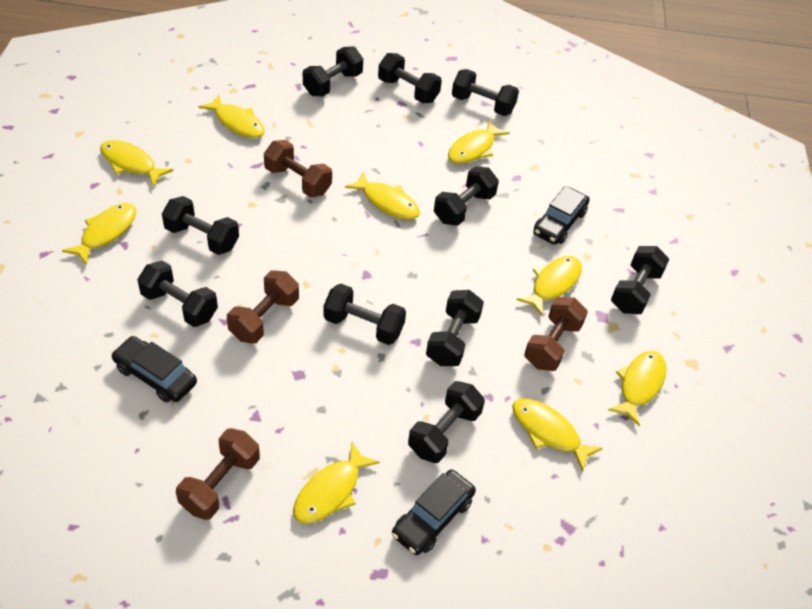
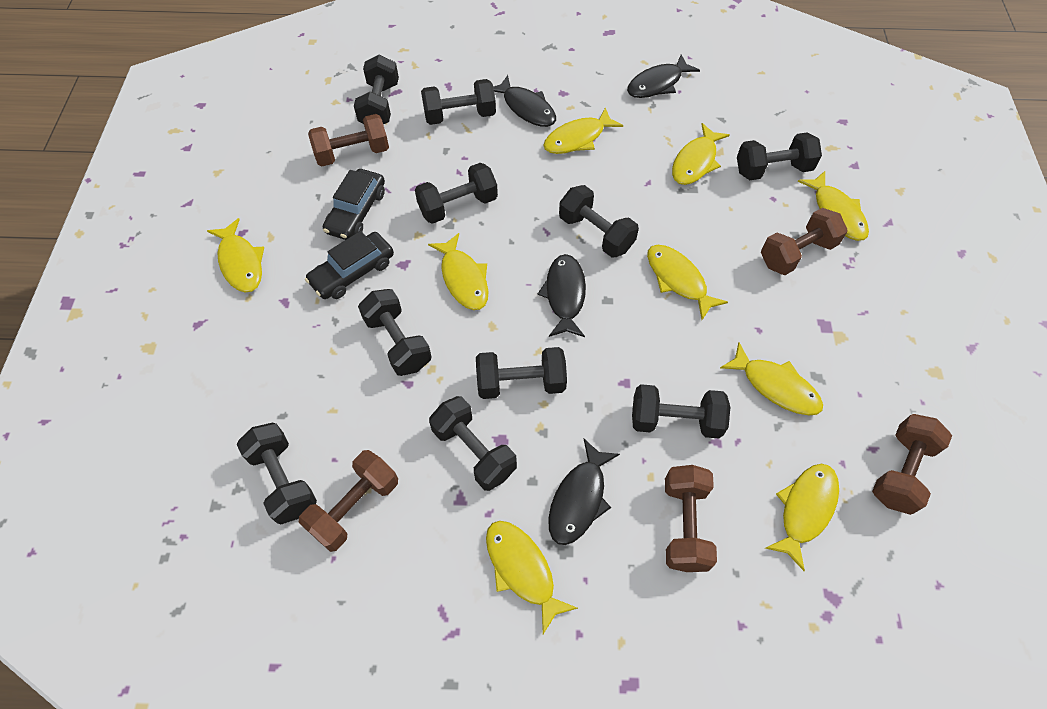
black car: [111,336,197,402] [392,470,476,555] [533,186,590,244] = 3 -> [305,231,394,299] [323,169,385,240] = 2
black fish: none = 0 -> [493,75,556,127] [538,254,586,337] [548,439,620,545] [627,55,700,98] = 4
brown dumbbell: [176,428,260,520] [227,270,299,343] [264,140,332,197] [524,297,588,371] = 4 -> [299,450,398,552] [308,114,389,166] [665,465,717,572] [761,208,848,275] [872,414,952,515] = 5

